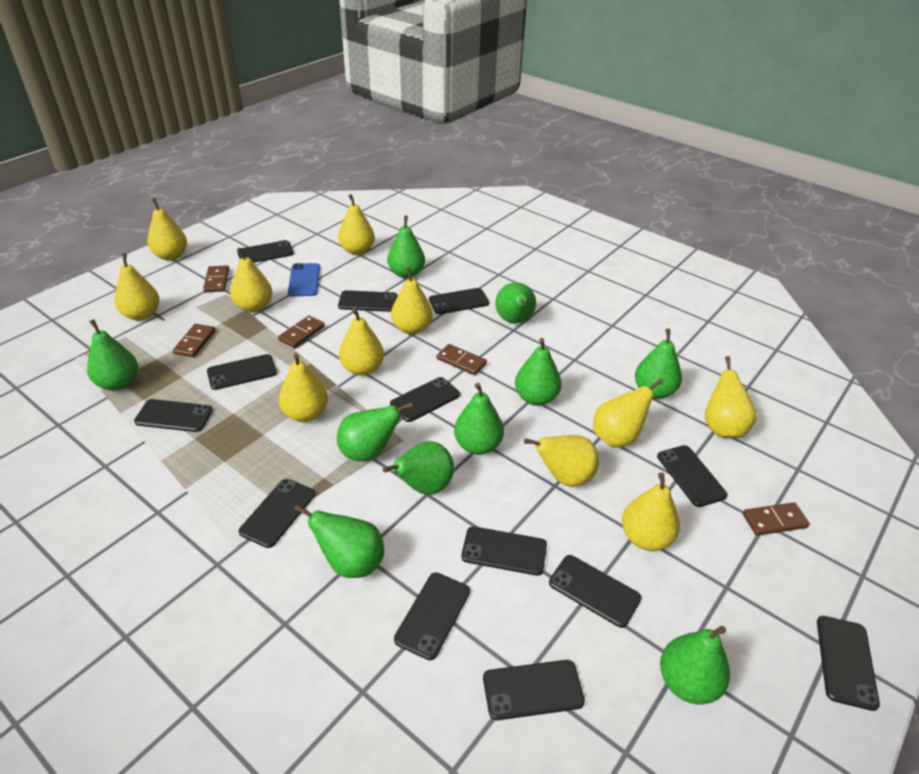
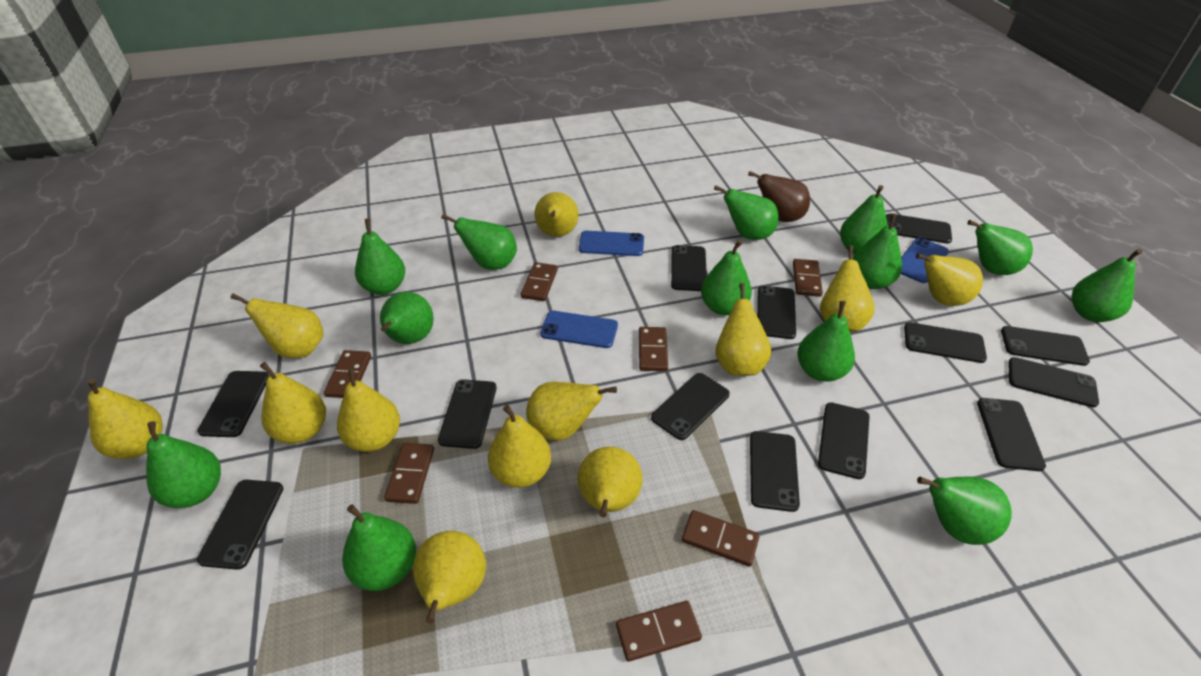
blue phone: [288,263,320,296] = 1 -> [540,311,618,348] [579,231,644,256] [901,238,949,283] = 3
brown domino: [173,324,215,357] [203,266,229,293] [278,316,325,348] [437,344,487,375] [743,502,810,536] = 5 -> [324,350,371,398] [384,443,434,504] [521,262,558,301] [616,601,702,662] [639,327,668,371] [682,510,760,567] [793,259,823,297] = 7
brown pear: none = 0 -> [748,171,810,222] = 1
green pear: [87,319,138,391] [294,504,384,578] [337,402,413,461] [383,441,454,495] [387,215,425,278] [454,383,504,455] [495,282,536,323] [515,338,562,406] [635,329,682,399] [660,626,730,705] = 10 -> [146,421,221,508] [342,504,416,591] [355,219,405,295] [380,292,434,344] [441,214,517,270] [701,240,752,315] [714,185,779,240] [797,301,855,382] [840,185,888,254] [852,213,902,289] [917,476,1012,545] [967,220,1033,275] [1072,249,1143,322] = 13
yellow pear: [115,253,159,321] [147,198,187,260] [230,248,272,312] [279,353,328,422] [338,194,375,255] [339,308,384,376] [391,268,433,335] [524,435,599,486] [593,378,663,447] [622,472,680,551] [705,356,757,438] = 11 -> [87,378,163,459] [231,293,324,358] [260,362,326,444] [337,367,400,452] [413,531,486,624] [488,405,551,488] [526,382,617,441] [534,192,579,237] [578,447,642,517] [715,283,772,376] [820,245,875,332] [916,253,983,306] = 12

